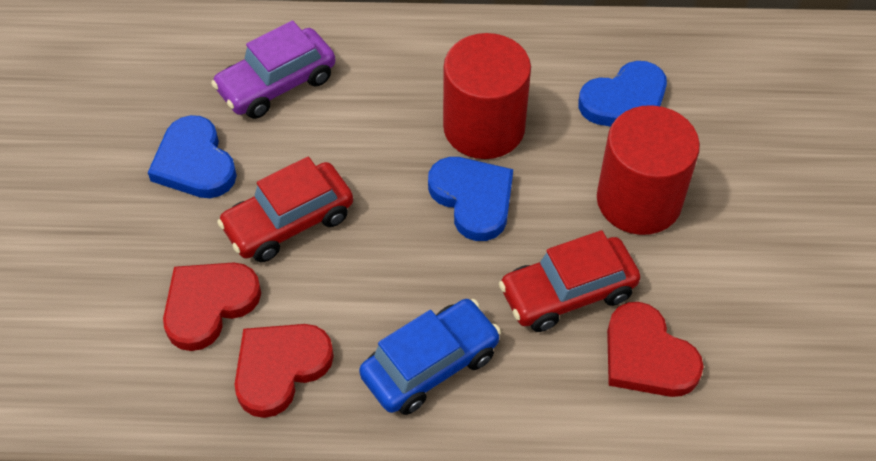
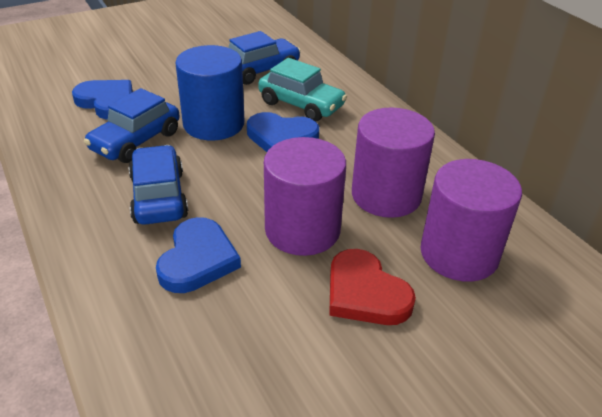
blue car: [359,299,501,415] = 1 -> [84,88,179,163] [129,145,188,225] [228,31,301,85] = 3
blue cylinder: none = 0 -> [175,45,245,140] = 1
purple car: [211,20,335,119] = 1 -> none = 0
purple cylinder: none = 0 -> [264,137,346,256] [352,108,435,218] [420,159,522,282] = 3
red car: [217,157,353,262] [499,230,641,332] = 2 -> none = 0
red cylinder: [443,33,531,159] [597,105,700,235] = 2 -> none = 0
red heart: [163,262,261,351] [235,324,334,418] [607,302,703,397] = 3 -> [329,249,416,325] = 1
turquoise car: none = 0 -> [258,58,347,122] = 1

